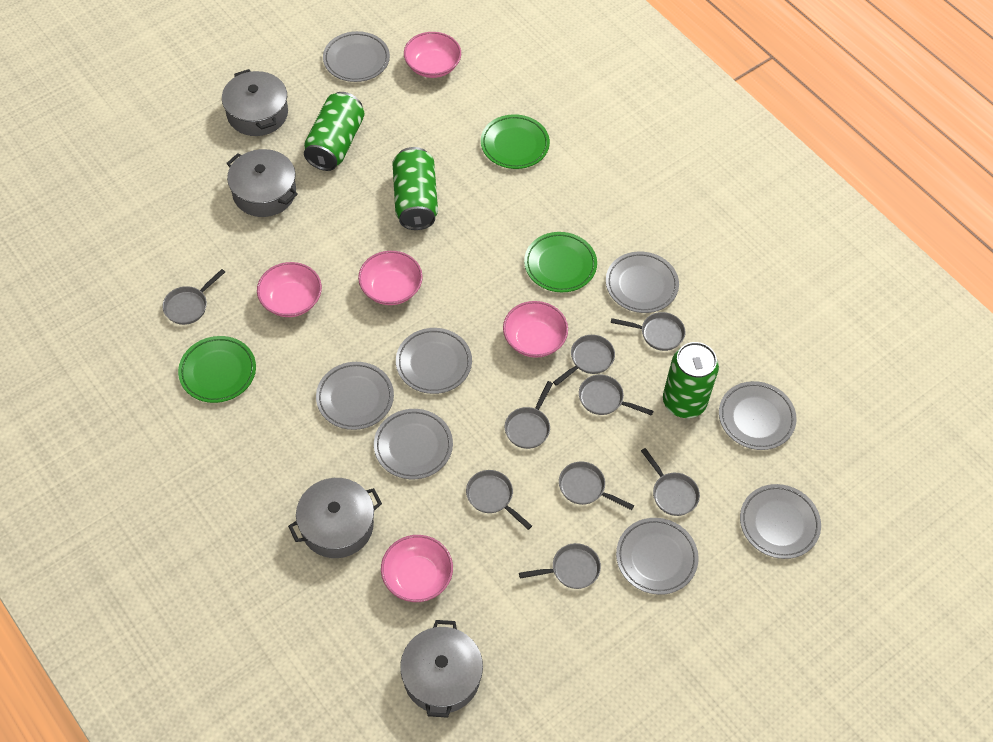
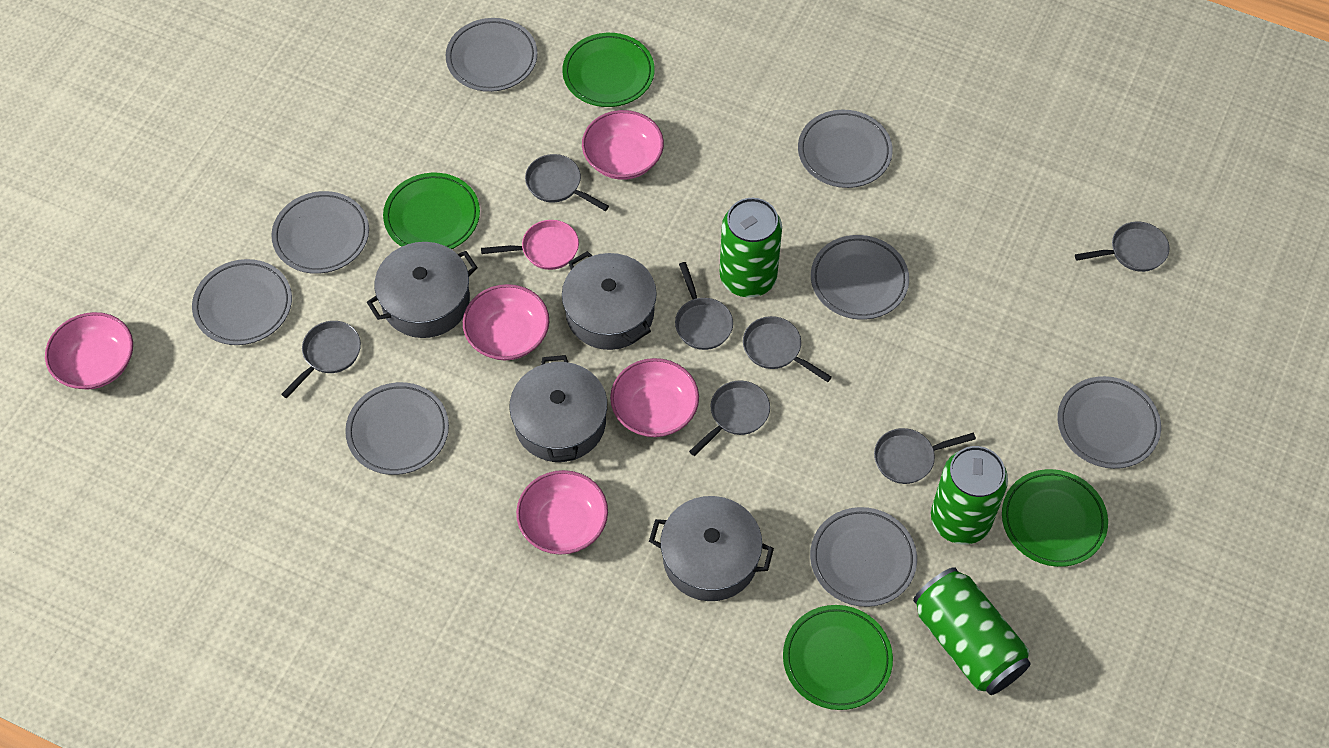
green plate: [178,336,256,403] [481,114,550,169] [524,232,597,292] = 3 -> [383,173,480,249] [562,33,655,107] [783,605,893,710] [1002,469,1108,567] = 4
grey pan: [162,269,225,325] [466,470,532,530] [505,381,553,449] [519,543,601,589] [553,335,615,386] [559,461,634,510] [579,375,654,416] [611,312,685,351] [641,448,700,516] = 9 -> [281,321,361,398] [525,154,609,211] [675,262,733,350] [689,380,770,456] [743,316,832,382] [874,428,976,484] [1075,222,1169,272] = 7
pink pan: none = 0 -> [481,220,579,270] = 1

